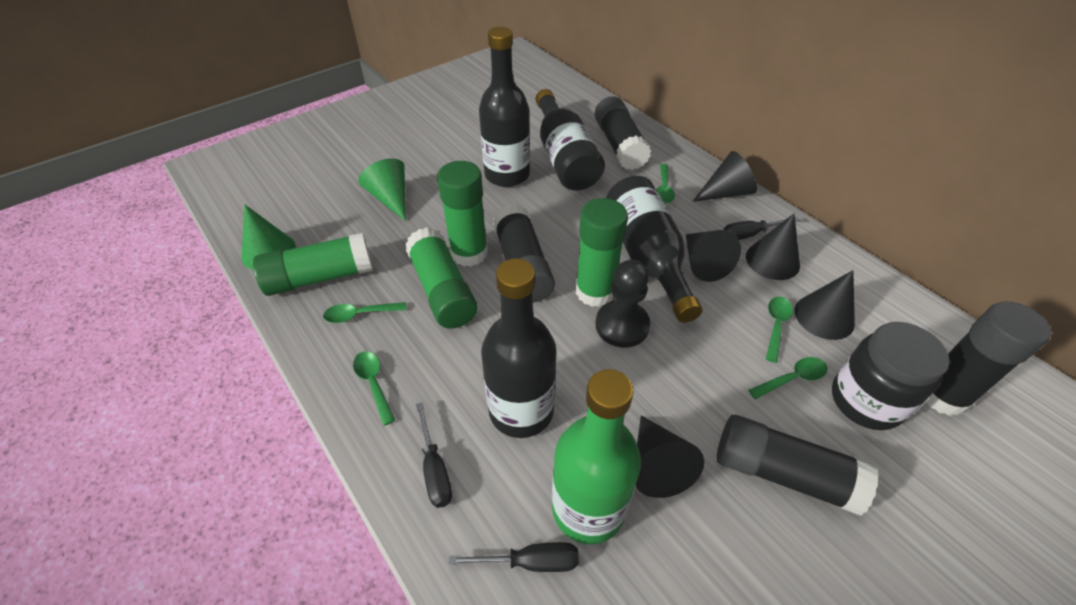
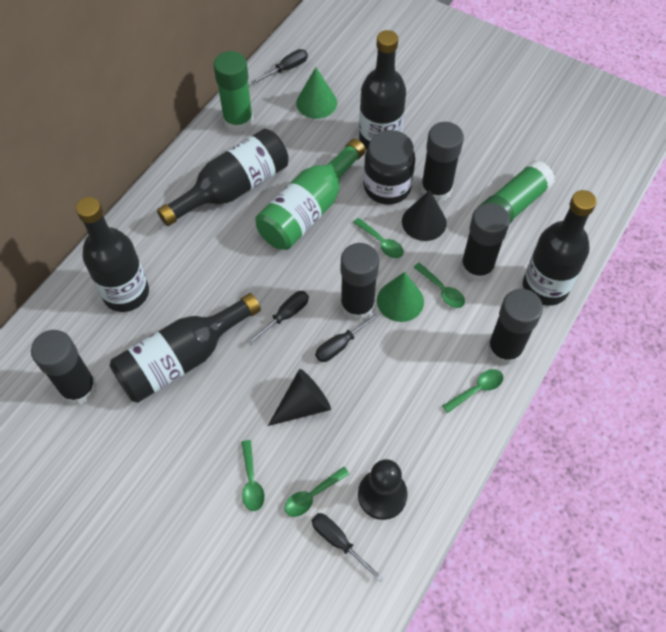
black bottle: [479,27,530,187] [481,258,557,438] [536,89,605,191] [606,176,702,323] = 4 -> [76,197,149,312] [109,293,261,403] [157,129,289,226] [359,30,406,149] [523,190,597,306] = 5
black cone: [636,415,704,498] [686,230,741,282] [692,151,757,202] [746,213,800,280] [795,270,855,340] = 5 -> [268,369,331,426] [402,190,447,241] = 2
black glue stick: [493,204,555,303] [595,96,651,170] [717,415,879,516] [926,301,1051,416] = 4 -> [31,330,97,405] [341,243,379,321] [421,122,464,202] [460,203,510,282] [487,289,543,366] = 5
black screwdriver: [416,402,452,508] [449,542,579,572] [723,217,800,240] = 3 -> [247,291,309,345] [252,49,308,84] [312,513,384,582] [315,312,381,362] = 4
green glue stick: [253,233,373,296] [405,227,478,328] [437,161,488,267] [576,198,628,307] = 4 -> [213,51,253,132] [478,160,555,223] = 2

